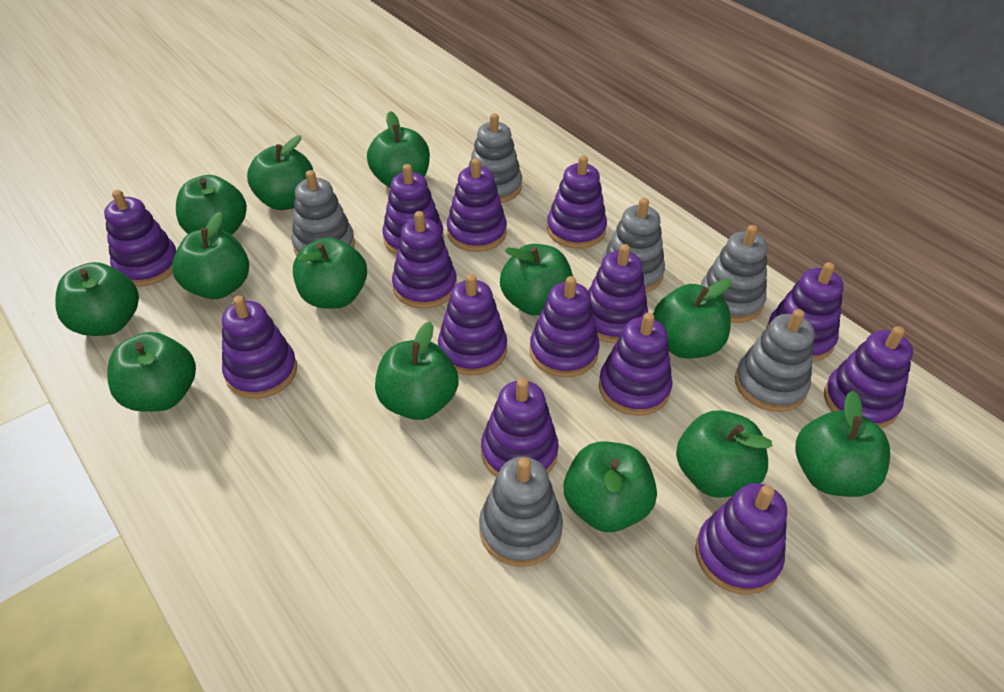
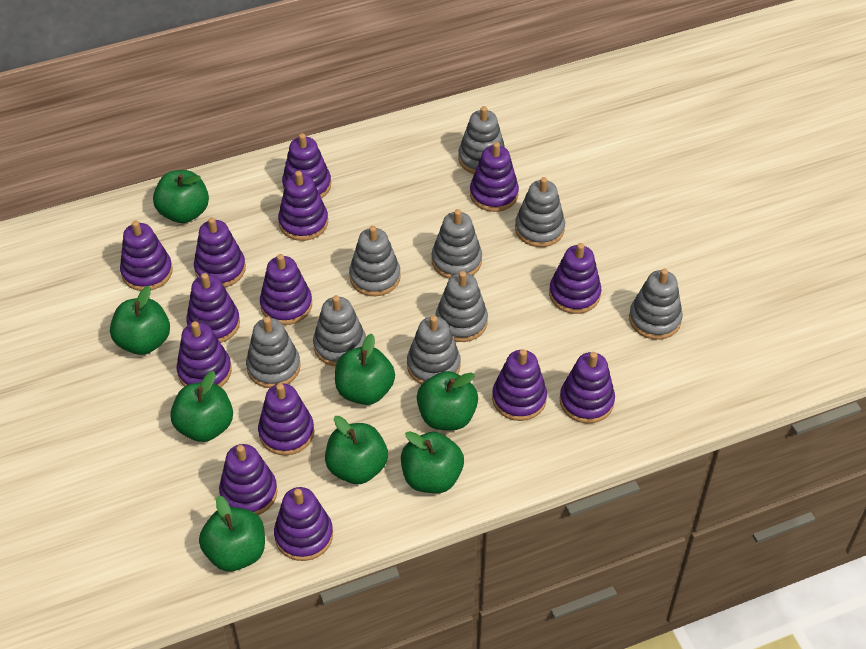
green apple: [56,262,139,336] [107,332,196,412] [172,212,249,299] [176,175,247,235] [247,135,313,210] [293,237,367,309] [367,111,430,187] [375,322,459,420] [500,244,573,315] [564,441,657,532] [653,279,731,358] [676,411,773,498] [796,391,890,497] = 13 -> [110,286,170,355] [153,170,209,223] [170,371,233,442] [199,496,265,571] [325,416,388,484] [335,333,395,405] [401,431,464,493] [417,371,478,430] = 8
grey stacking toy: [292,170,355,256] [469,113,522,203] [479,457,563,567] [602,198,665,293] [701,225,767,323] [735,309,814,412] = 6 -> [246,317,301,388] [313,295,366,366] [349,226,401,296] [407,315,461,384] [432,209,482,279] [435,271,488,342] [458,106,505,174] [515,177,565,247] [629,269,683,340] = 9

